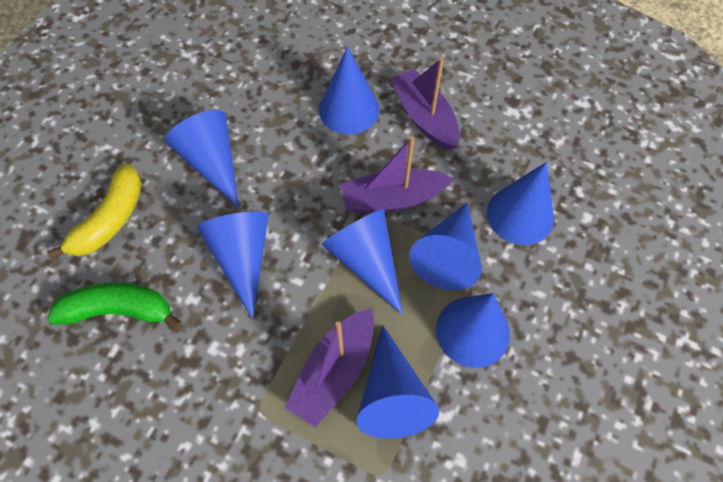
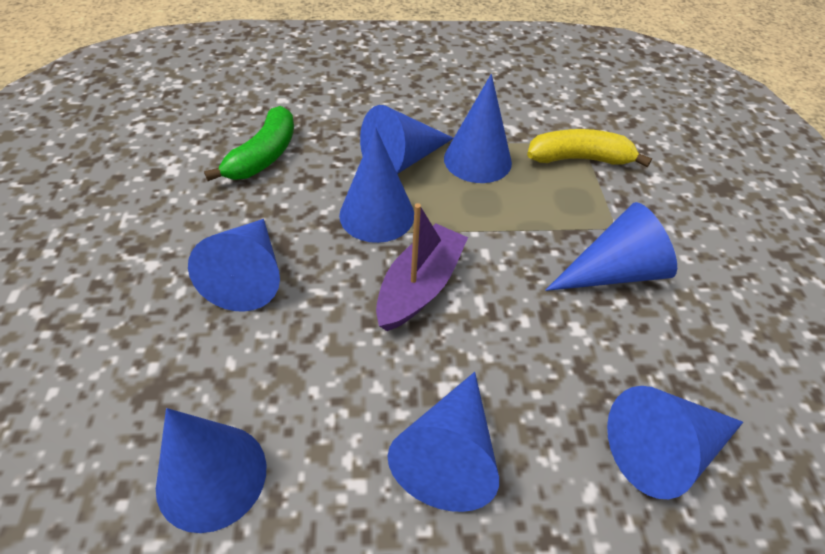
purple boat: [285,308,374,427] [341,136,454,213] [390,58,460,151] = 3 -> [376,203,468,331] = 1

